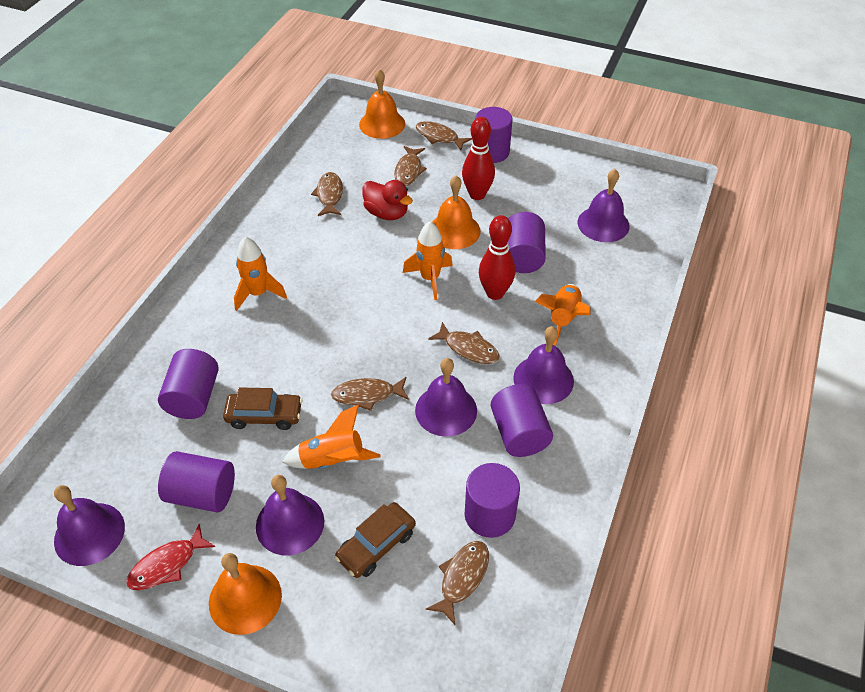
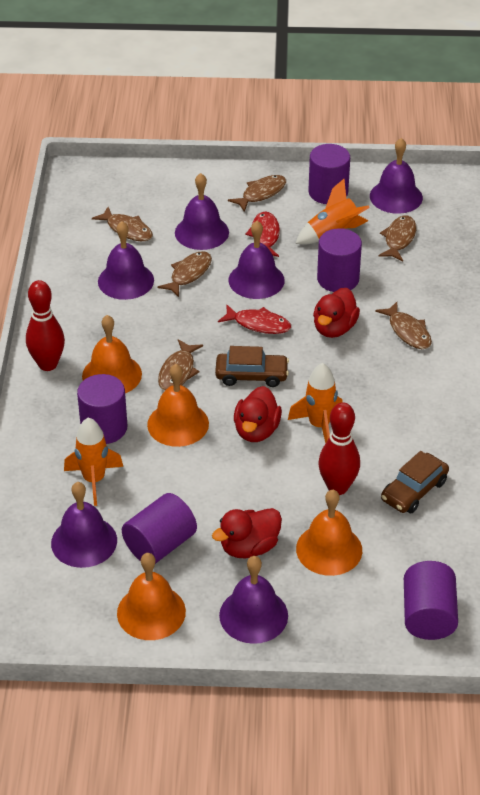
orange bell: [209,553,282,635] [359,69,405,139] [432,176,481,249] = 3 -> [82,315,142,393] [117,553,186,640] [147,364,209,447] [296,490,362,576] = 4
orange rocket: [234,237,287,311] [282,405,380,469] [403,222,453,300] [535,284,591,346] = 4 -> [64,417,123,506] [288,363,343,443] [295,179,370,245] = 3
purple bell: [54,485,125,566] [256,475,324,555] [415,358,477,437] [513,326,574,404] [578,169,630,242] = 5 -> [51,482,117,568] [98,221,154,300] [175,173,229,250] [219,556,288,644] [229,221,285,299] [370,138,423,214] = 6
purple cylinder: [158,349,219,419] [158,451,235,513] [465,463,520,538] [475,107,513,163] [491,384,553,457] [508,212,546,273] = 6 -> [77,374,127,444] [122,493,197,564] [308,144,350,204] [317,228,362,292] [404,561,458,640] = 5
red duck: [362,180,413,220] = 1 -> [212,508,282,558] [234,386,282,442] [313,288,360,338] = 3
red fish: [126,524,215,590] = 1 -> [218,304,291,334] [245,211,280,257] = 2

